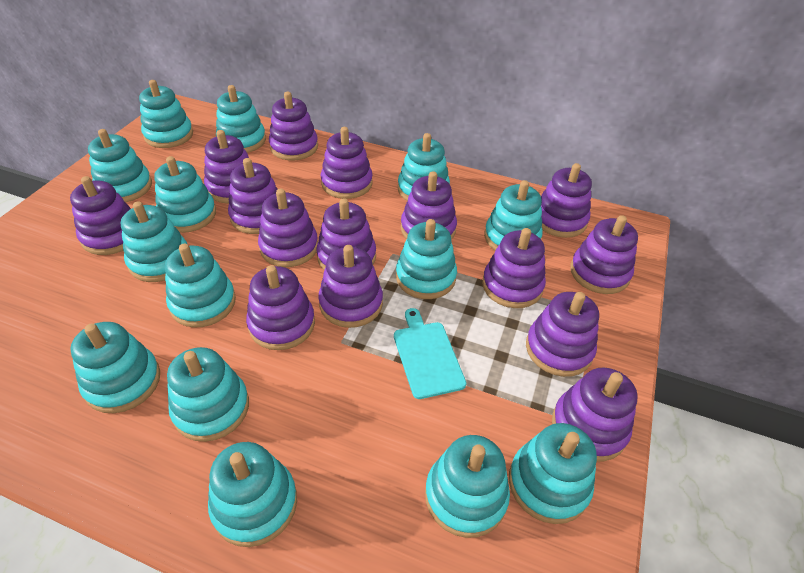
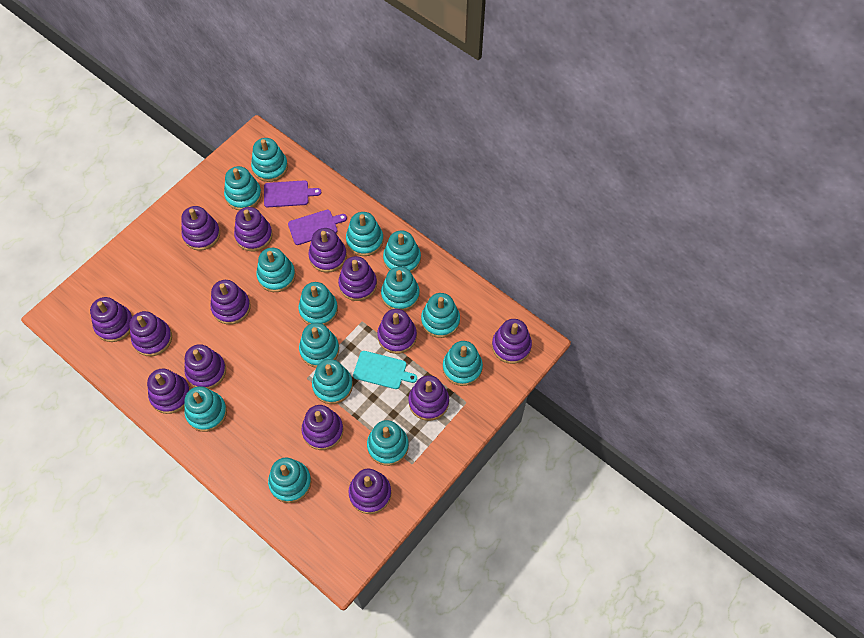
purple cutting board: none = 0 -> [264,180,321,207] [288,210,347,245] = 2
purple stacking toy: [70,176,131,255] [204,130,249,203] [228,158,277,234] [246,265,315,350] [258,189,318,267] [269,92,318,160] [317,198,376,270] [318,245,383,328] [321,127,373,199] [401,171,457,240] [482,228,546,308] [526,292,599,377] [541,163,592,238] [552,367,638,461] [571,215,638,294] = 15 -> [90,297,133,342] [129,311,172,356] [147,369,190,414] [181,206,220,251] [185,344,226,389] [210,280,251,325] [234,207,273,251] [301,405,343,450] [308,228,347,273] [338,256,377,301] [348,469,391,514] [377,309,417,354] [409,375,449,421] [492,319,532,364] = 14

